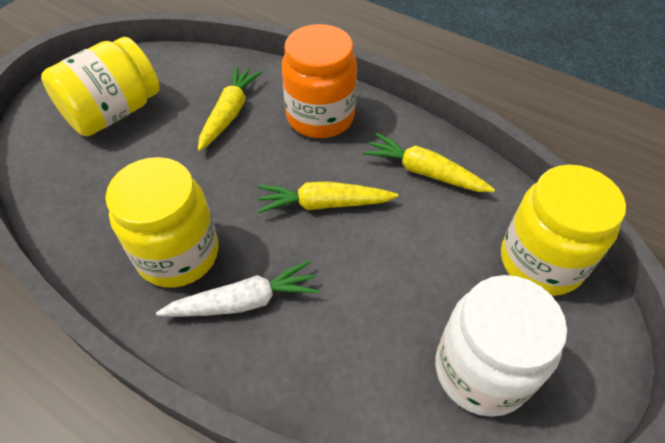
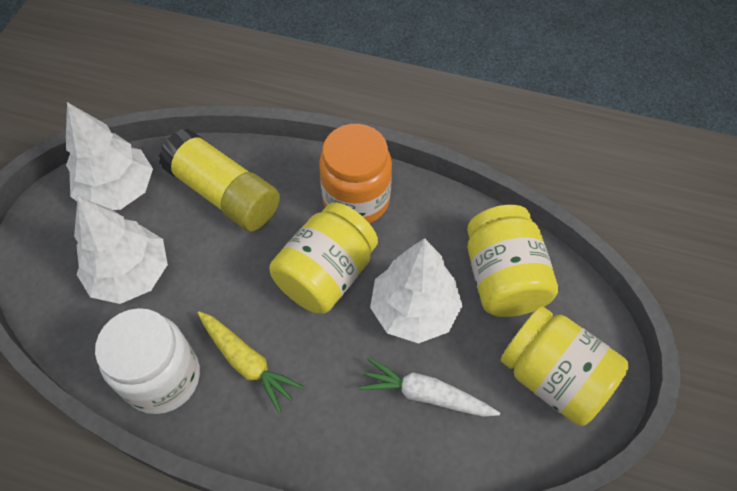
white tree: none = 0 -> [66,102,153,210] [74,197,168,304] [370,238,463,344] = 3
yellow carrot: [198,66,262,151] [257,181,398,213] [363,132,495,192] = 3 -> [197,311,304,413] = 1
yellow glue stick: none = 0 -> [159,128,280,232] = 1

